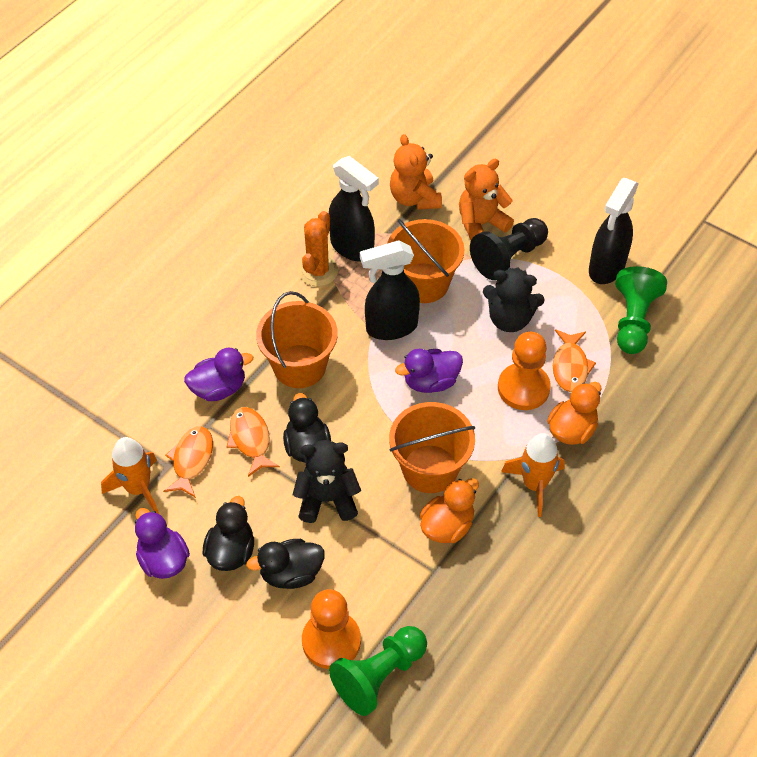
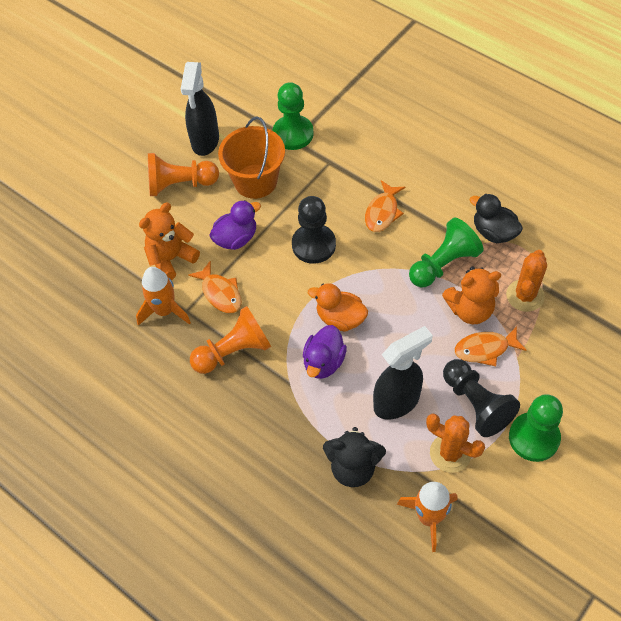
black duck: [203,496,254,571] [246,539,324,589] [283,393,331,462] = 3 -> [469,194,523,243] = 1
black pawn: [470,218,548,280] = 1 -> [292,196,336,264] [443,359,520,437] = 2
black spray bottle: [329,156,379,262] [360,241,420,340] [589,178,639,284] = 3 -> [181,62,219,156] [373,326,433,419] = 2
black teddy bear: [293,440,361,523] [483,268,545,332] = 2 -> [323,427,386,487] = 1
green pawn: [329,626,427,716] [615,266,667,354] = 2 -> [273,82,314,150] [409,218,484,287] [509,394,563,462] = 3
orange bucket: [256,291,338,388] [387,219,464,303] [389,402,475,493] = 3 -> [218,117,285,199] = 1
orange cactus: [298,211,338,286] = 1 -> [426,413,485,473] [506,250,547,312] = 2
orange duck: [420,478,479,543] [547,382,601,445] = 2 -> [308,283,368,332] = 1
purple duck: [135,508,190,579] [184,347,253,401] [395,349,463,393] = 3 -> [209,200,261,250] [303,325,347,379] = 2

